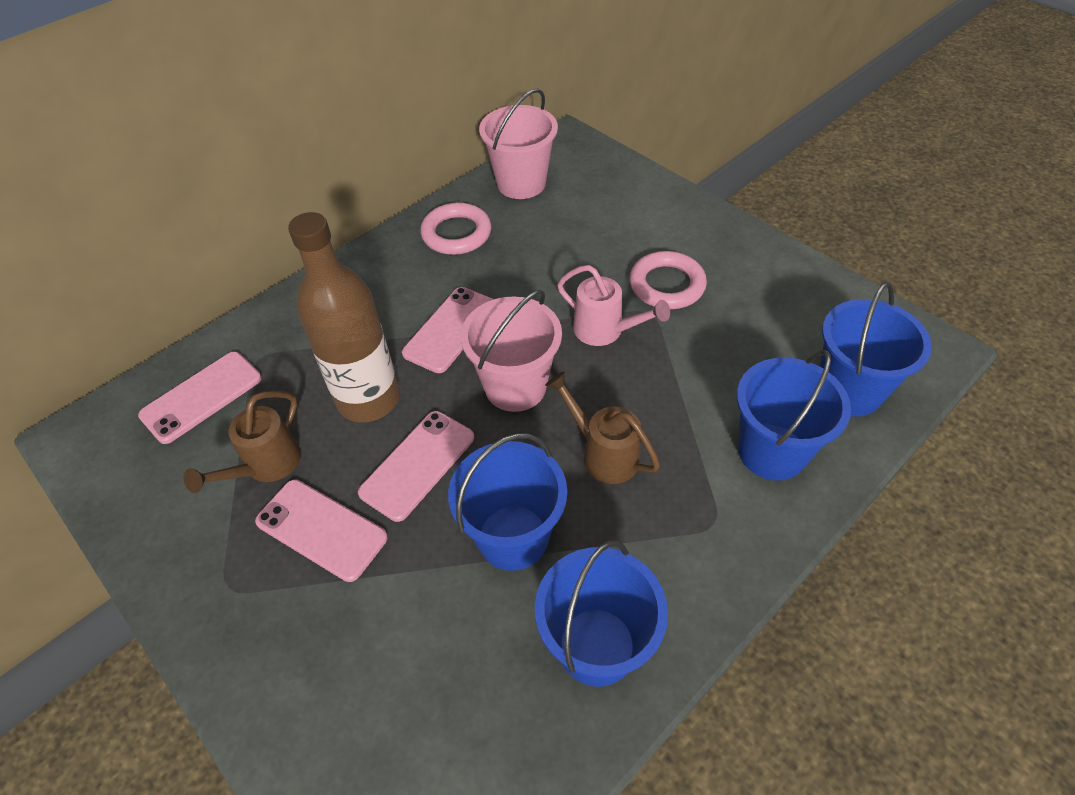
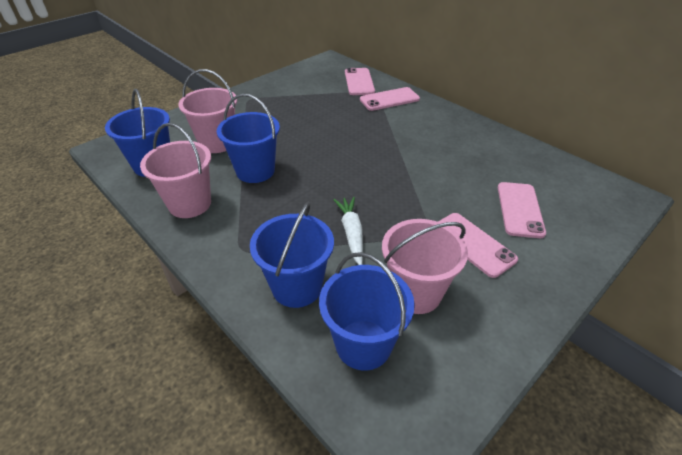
brown bottle: [288,212,400,423] = 1 -> none = 0
brown watering can: [183,391,301,493] [545,371,660,484] = 2 -> none = 0
pink bucket: [461,289,562,412] [479,88,558,199] = 2 -> [140,123,211,218] [178,69,237,153] [382,219,468,314] = 3
pink ring: [421,203,491,255] [630,251,707,309] = 2 -> none = 0
pink watering can: [557,265,670,346] = 1 -> none = 0
white carrot: none = 0 -> [334,197,363,265] = 1

